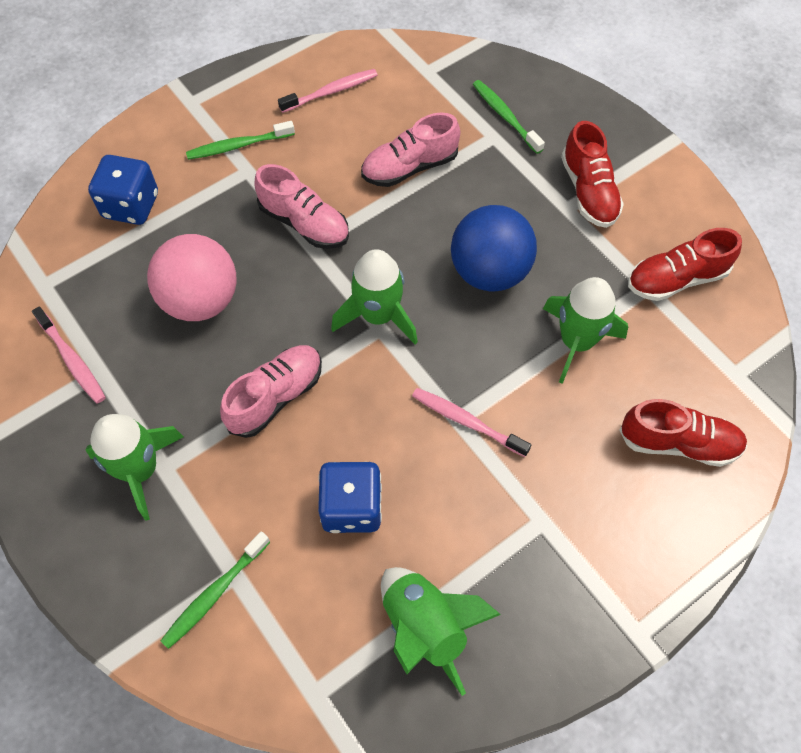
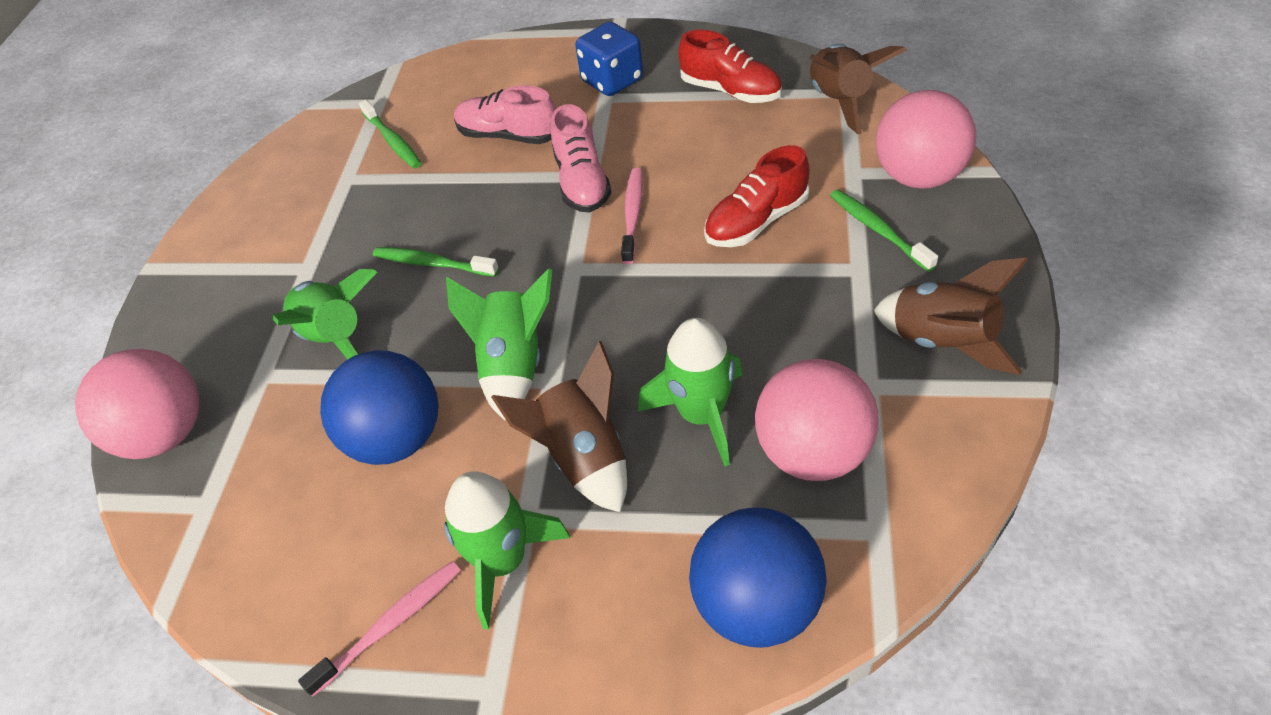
blue ball: [451,205,537,292] = 1 -> [320,350,439,465] [689,508,827,648] = 2
blue dice: [88,155,158,225] [318,462,382,533] = 2 -> [575,22,643,96] = 1
brown rocket: none = 0 -> [491,341,627,512] [810,44,907,134] [874,258,1028,375] = 3
pink ball: [147,234,236,321] = 1 -> [75,349,200,459] [755,359,879,481] [876,90,976,189] = 3
pink shoe: [220,345,322,438] [255,164,349,249] [361,112,460,187] = 3 -> [454,85,556,144] [551,104,611,213] = 2
pink toothbrush: [32,306,106,403] [278,69,378,113] [412,388,531,457] = 3 -> [298,561,461,697] [621,168,643,264] = 2
red shoe: [561,121,624,228] [619,399,747,467] [628,228,742,301] = 3 -> [678,30,782,103] [704,145,810,247] = 2

